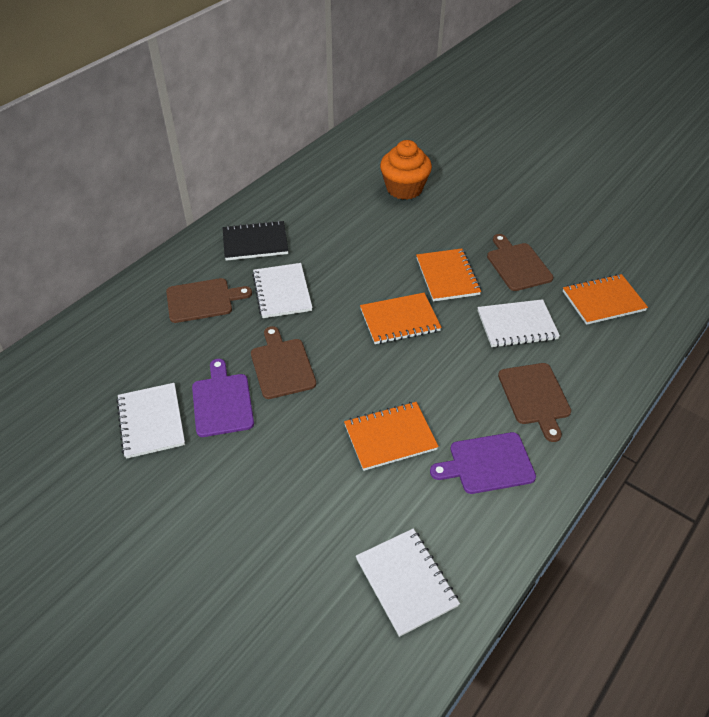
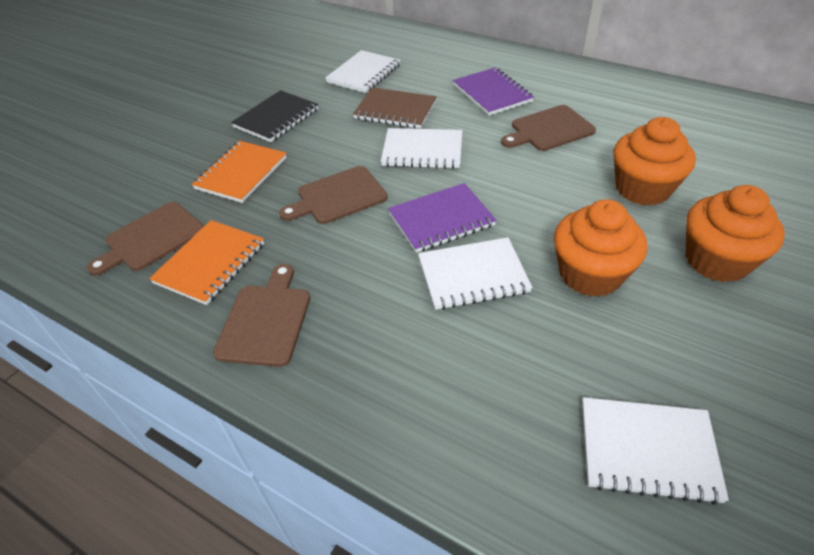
brown notebook: none = 0 -> [353,87,437,129] = 1
orange cupcake: [380,140,432,200] = 1 -> [554,199,647,297] [613,117,696,206] [686,185,785,282] = 3
orange notebook: [344,402,439,471] [360,293,442,344] [416,248,481,301] [563,274,648,325] = 4 -> [149,220,264,305] [192,141,287,203] = 2
purple cutting board: [192,359,254,437] [430,432,536,494] = 2 -> none = 0
purple notebook: none = 0 -> [388,183,497,253] [453,67,534,116] = 2

